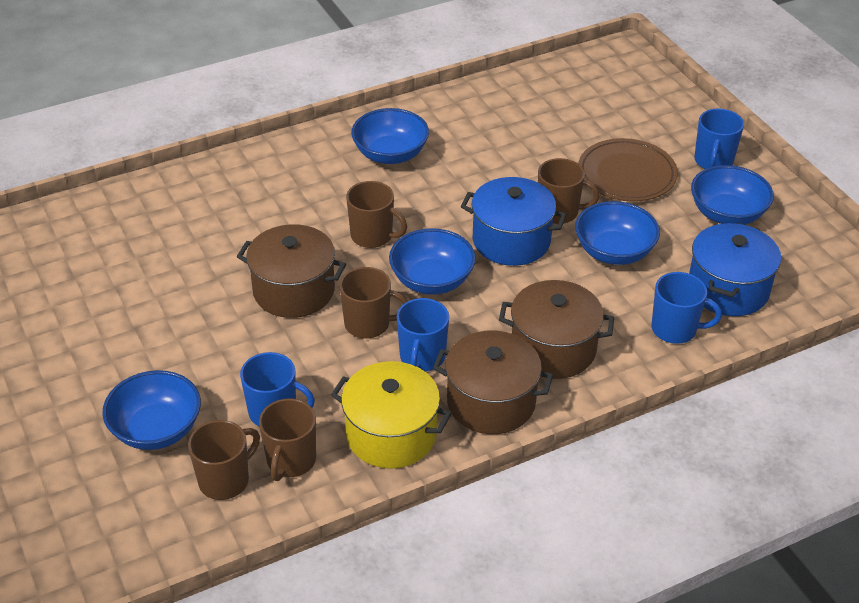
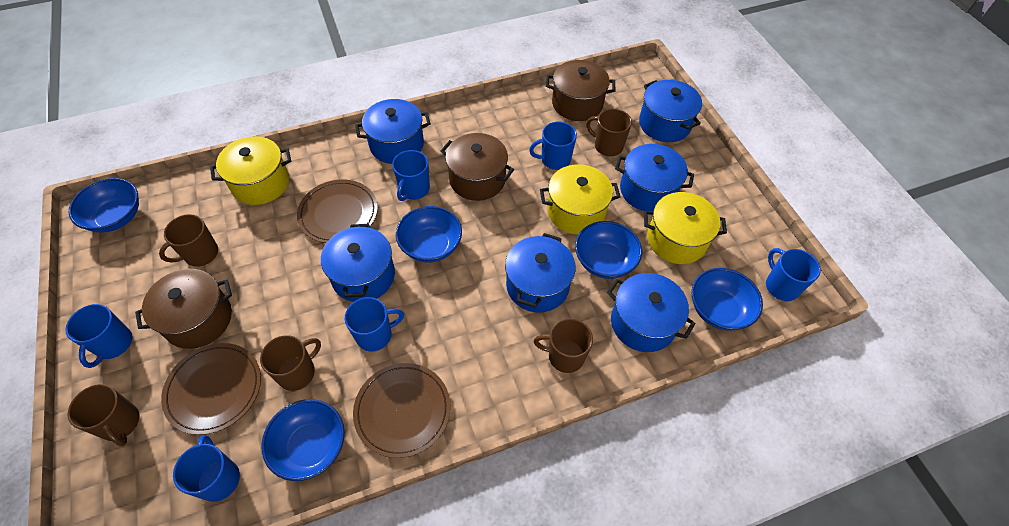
blue mug: [240,352,315,426] [397,298,449,371] [652,272,722,344] [694,109,744,169] = 4 -> [65,304,133,368] [173,435,240,502] [345,297,404,352] [392,150,430,201] [529,122,577,170] [766,248,821,301] = 6
blue pot: [461,177,567,266] [689,223,781,316] = 2 -> [321,224,395,302] [355,99,431,164] [505,233,576,313] [607,273,696,352] [615,144,694,211] [639,80,702,142] = 6
brown plate: [578,138,678,201] = 1 -> [161,343,261,435] [297,180,378,243] [353,363,450,458] = 3
yellow pot: [331,361,451,469] = 1 -> [210,136,291,205] [540,164,620,235] [644,192,727,264] = 3

